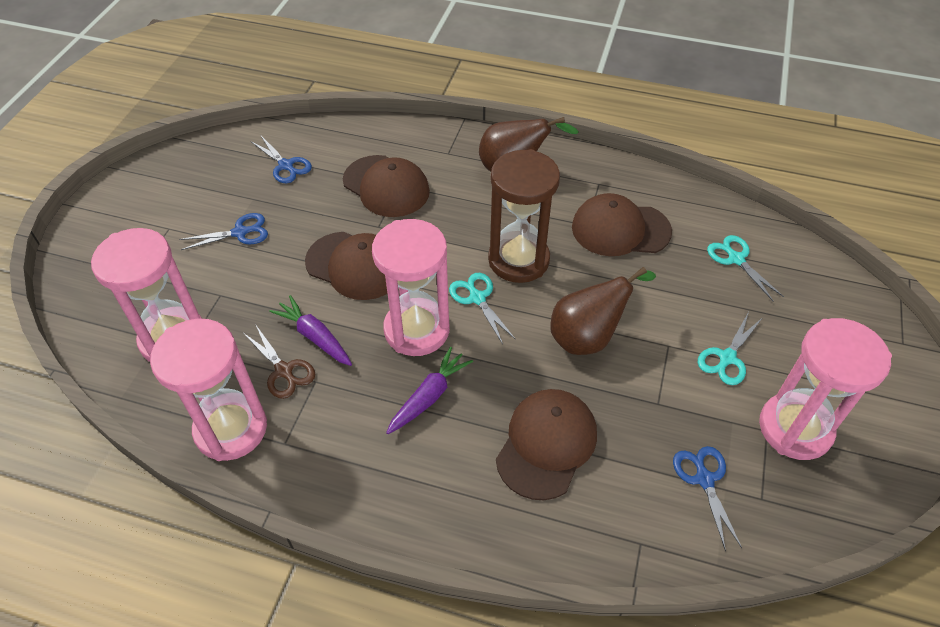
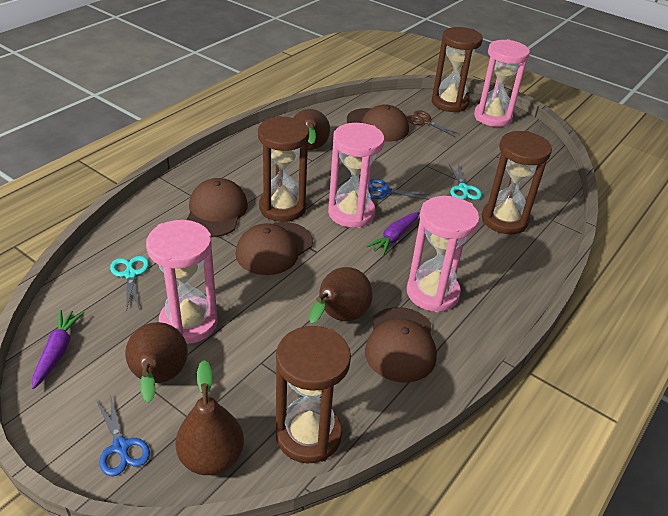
blue scissors: [179,213,268,250] [250,135,312,183] [673,446,742,551] = 3 -> [96,394,150,476] [369,179,429,200] = 2
brown hourglass: [488,149,560,283] = 1 -> [258,116,309,222] [276,326,351,463] [432,27,483,113] [482,131,552,235] = 4
brown pear: [479,117,578,171] [550,267,656,355] = 2 -> [125,322,188,403] [176,360,244,475] [293,109,330,150] [309,267,373,324] = 4
turquoise scissors: [449,273,516,344] [697,312,762,385] [707,235,784,301] = 3 -> [110,256,149,312] [449,163,482,200] = 2

